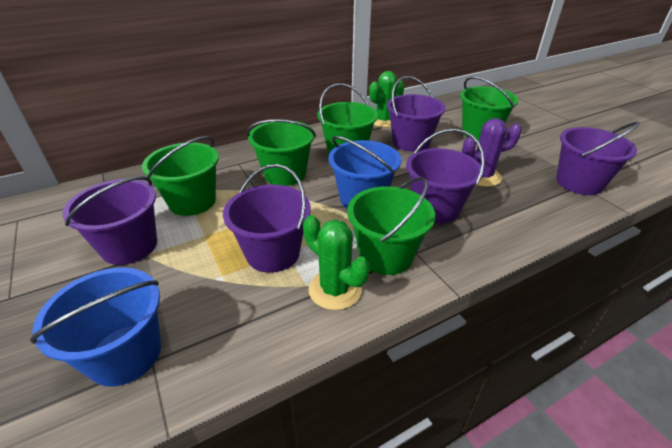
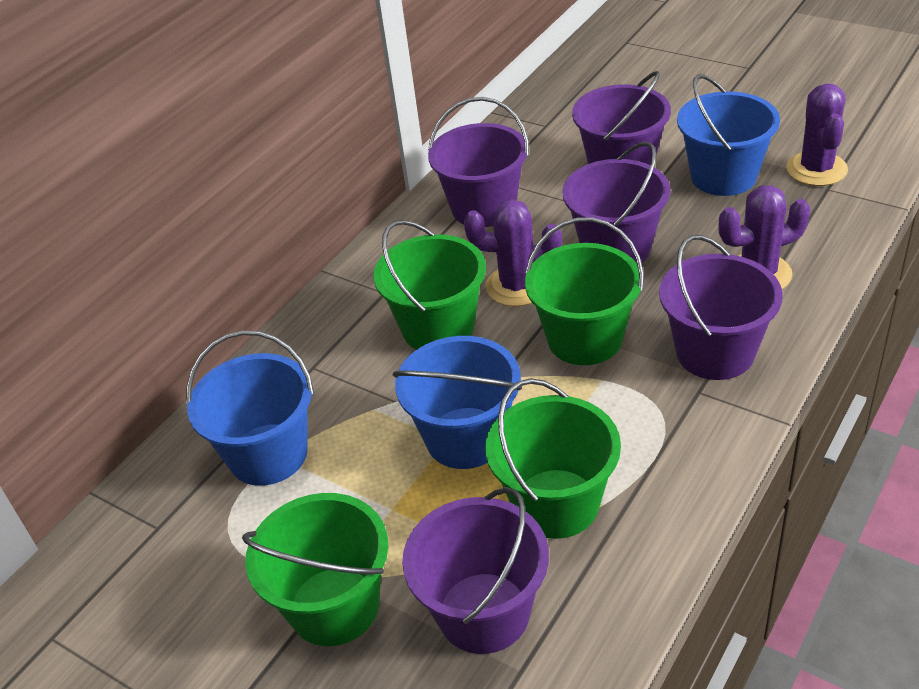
blue bucket: [30,268,161,387] [328,136,401,208] = 2 -> [186,330,314,486] [393,336,522,469] [677,74,780,196] = 3
green bucket: [142,136,219,216] [247,119,316,186] [317,83,378,154] [347,177,435,275] [460,77,519,141] = 5 -> [242,493,388,646] [373,220,486,350] [485,378,621,539] [525,217,644,365] = 4
green cactus: [303,215,370,310] [369,71,404,128] = 2 -> none = 0
purple cactus: [462,118,522,187] = 1 -> [464,199,562,307] [718,185,810,289] [786,83,848,186] = 3

